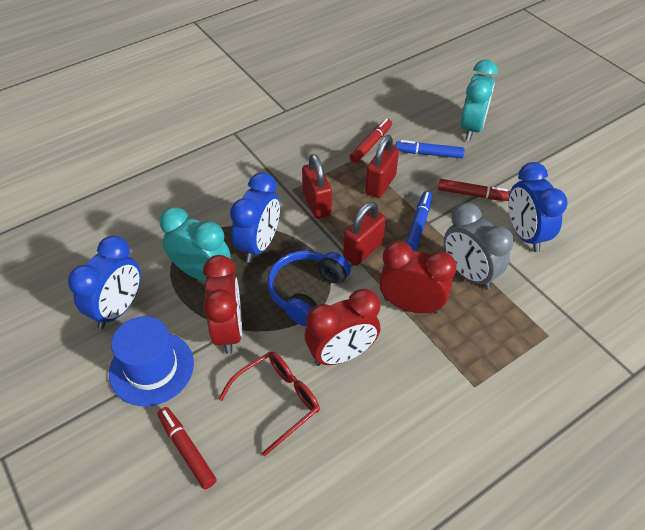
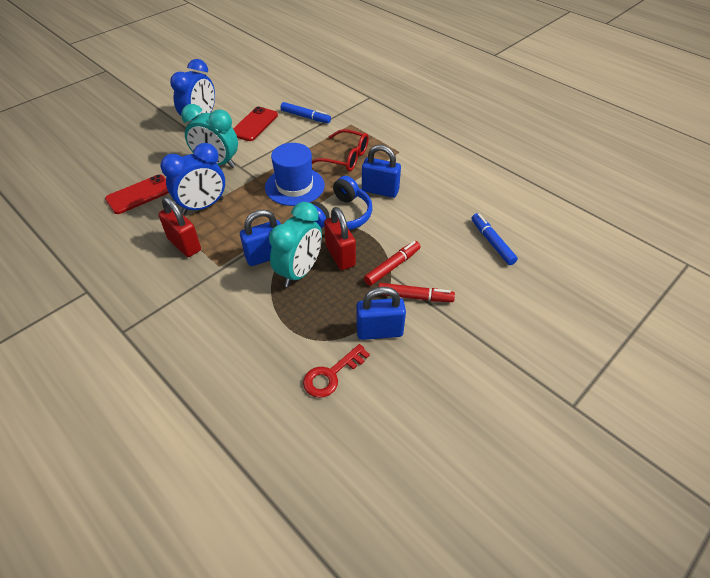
blue clock: [68,236,141,329] [230,172,280,263] [508,162,568,252] = 3 -> [160,143,225,214] [170,59,215,122] = 2
blue padlock: none = 0 -> [240,209,281,266] [356,287,406,340] [362,145,401,198] = 3
grey clock: [444,203,514,290] = 1 -> none = 0
red clock: [203,255,242,354] [305,288,380,366] [379,241,456,314] = 3 -> none = 0
red key: none = 0 -> [303,344,370,398] = 1
red marker: [157,407,217,489] [350,118,392,163] [438,179,510,201] = 3 -> [364,241,421,286] [378,283,455,302] = 2
red padlock: [302,154,332,219] [343,201,386,265] [365,135,399,198] = 3 -> [158,197,201,257] [324,207,356,270] = 2
red phone: none = 0 -> [105,174,169,214] [233,106,278,141] = 2

